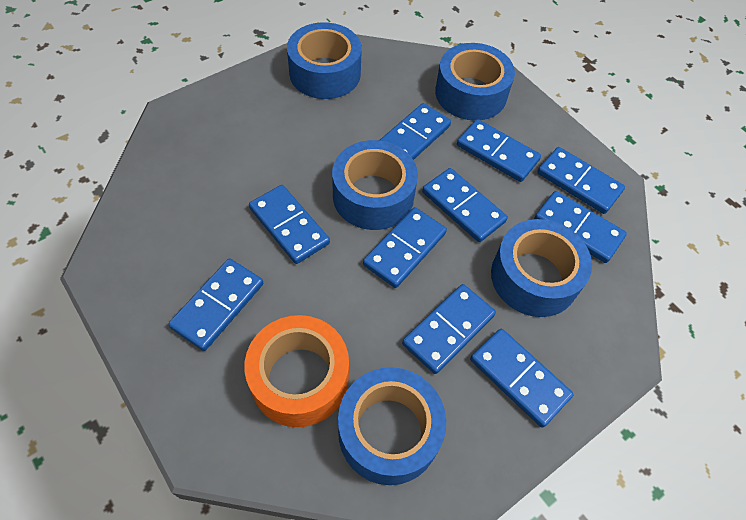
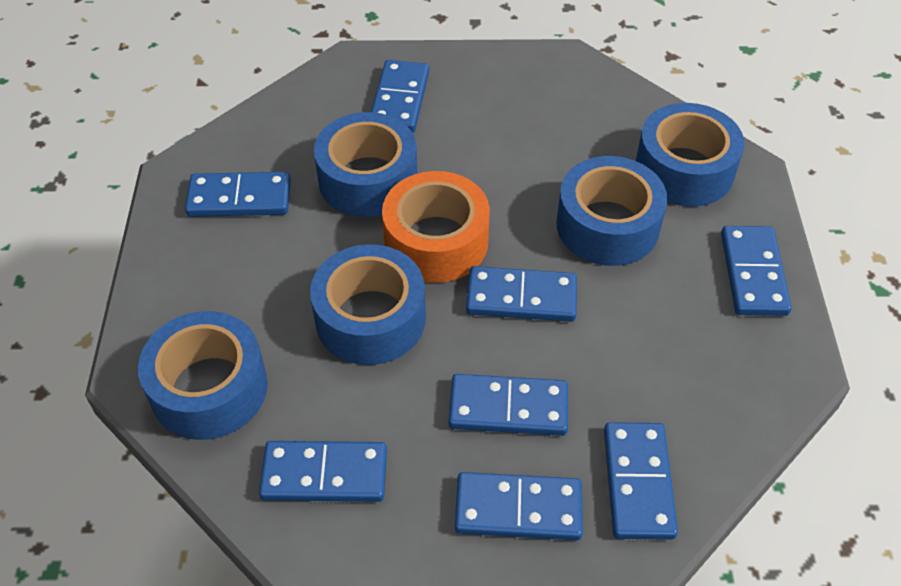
blue domino: [168,259,263,351] [249,185,330,264] [363,207,447,288] [379,103,451,160] [402,284,496,374] [422,168,508,242] [457,119,541,182] [470,329,574,428] [534,191,627,263] [537,147,625,214] = 10 -> [185,172,291,217] [259,441,387,502] [371,60,429,133] [449,374,568,436] [455,472,583,541] [466,266,577,322] [604,422,678,540] [721,226,792,316] = 8

